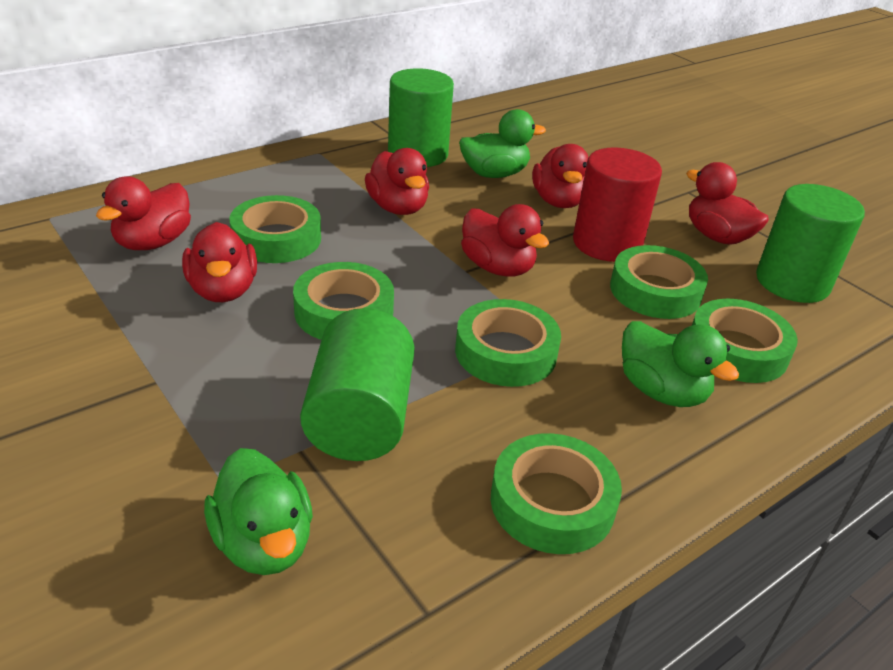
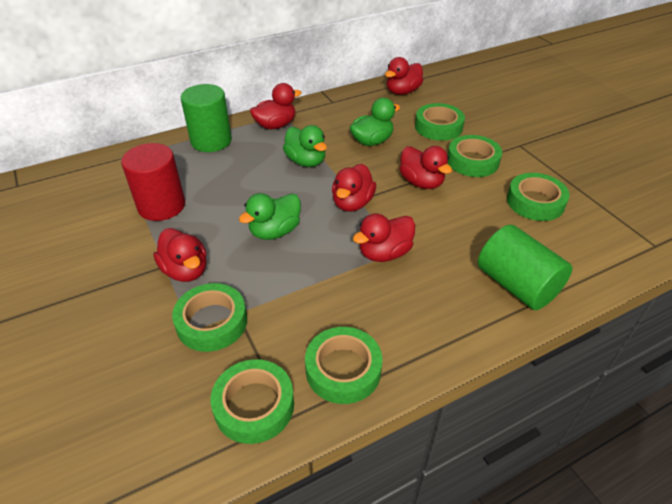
green cylinder: [300,308,414,461] [388,68,454,167] [756,184,865,303] = 3 -> [181,84,232,152] [478,225,572,310] = 2

